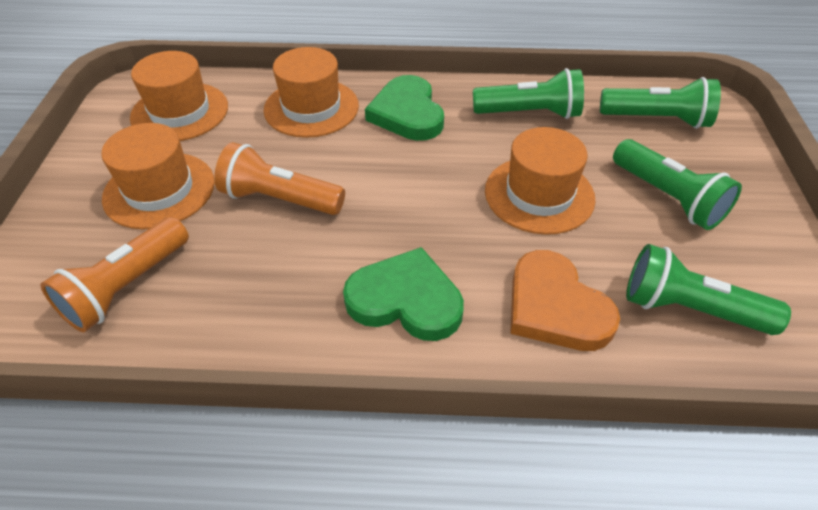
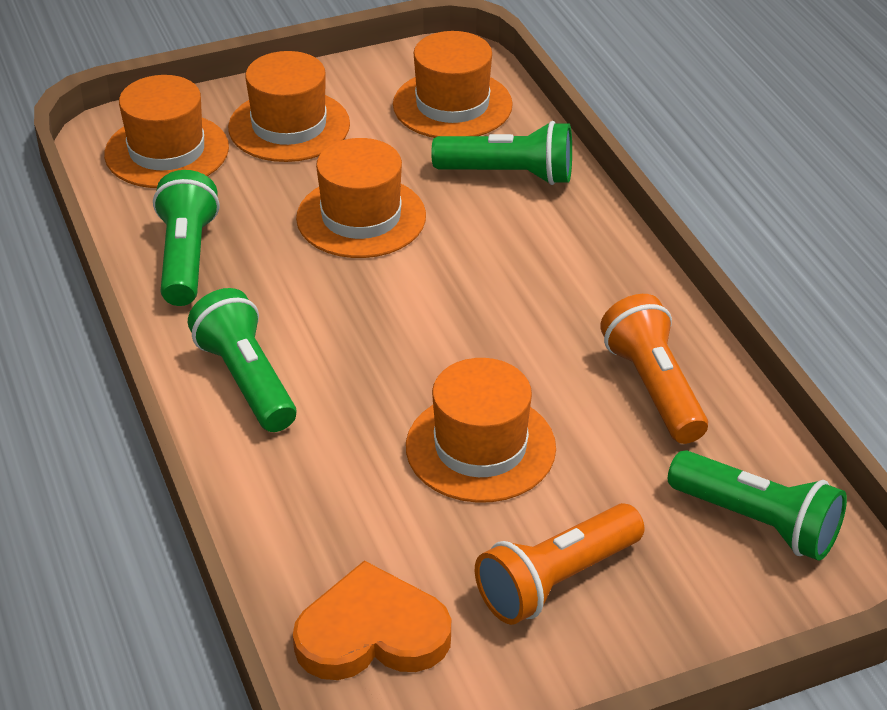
green heart: [343,247,464,341] [365,75,444,141] = 2 -> none = 0
orange hat: [101,123,215,229] [130,51,228,141] [264,47,359,138] [485,127,595,235] = 4 -> [104,75,229,188] [228,51,350,162] [296,138,426,258] [393,31,513,138] [406,358,556,503] = 5

